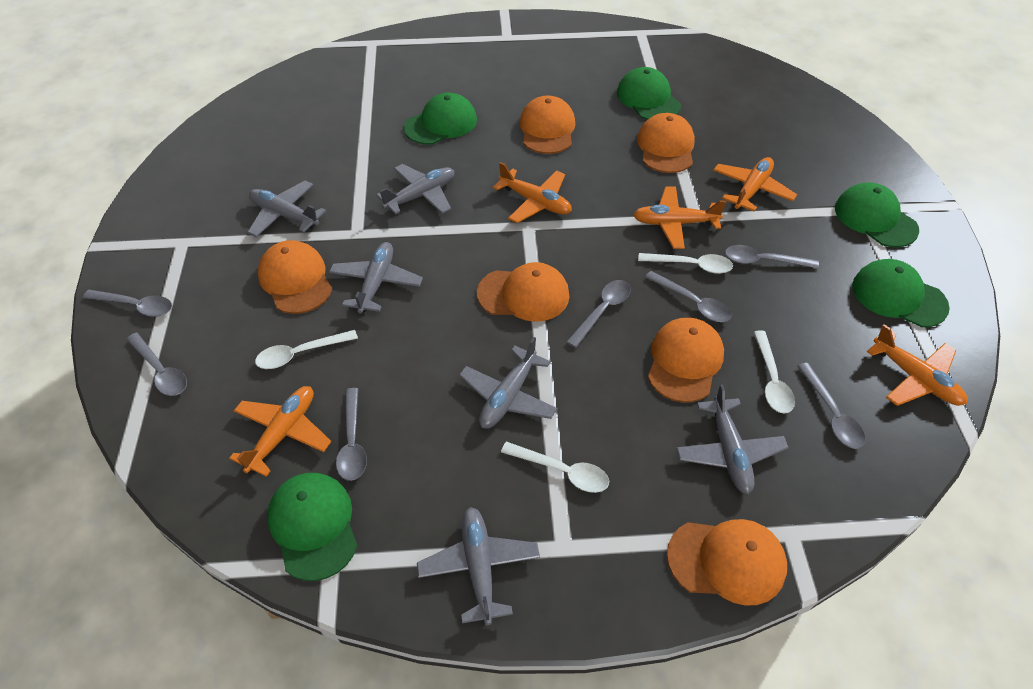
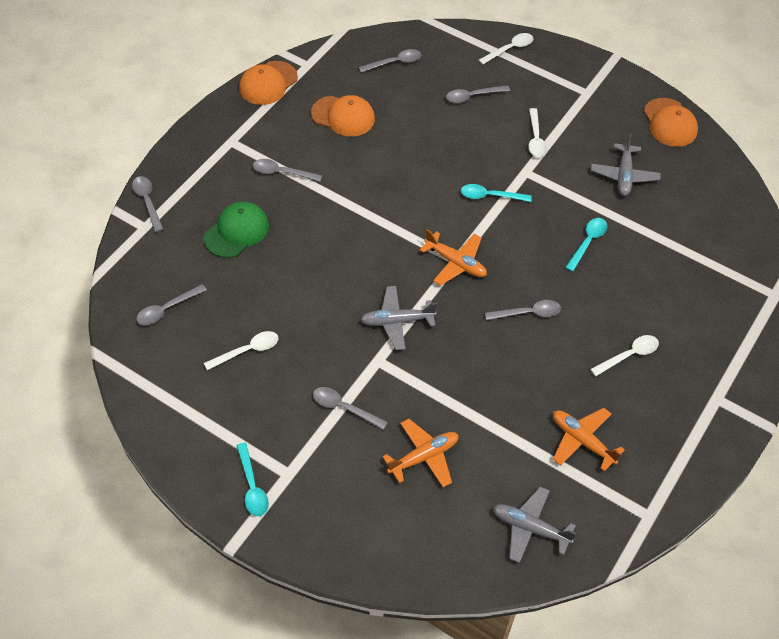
green cap: [267,473,357,581] [404,93,477,145] [617,67,681,120] [835,182,919,247] [852,259,950,327] = 5 -> [204,201,269,258] = 1
grey plane: [248,181,326,237] [329,242,423,313] [376,164,454,214] [417,507,540,625] [459,337,558,429] [676,384,789,494] = 6 -> [360,286,437,350] [493,487,577,563] [591,133,661,196] = 3
orange cap: [257,240,332,314] [477,262,569,322] [520,95,575,154] [637,113,695,173] [648,318,724,403] [667,519,787,606] = 6 -> [239,61,298,105] [311,95,375,137] [644,98,698,147] = 3
orange plane: [229,386,331,477] [493,162,572,223] [633,186,726,249] [713,157,797,212] [867,324,967,406] = 5 -> [382,419,458,488] [420,229,487,286] [553,408,625,472] = 3
turquoise spoon: none = 0 -> [236,443,269,516] [461,184,532,202] [565,218,607,272] = 3

